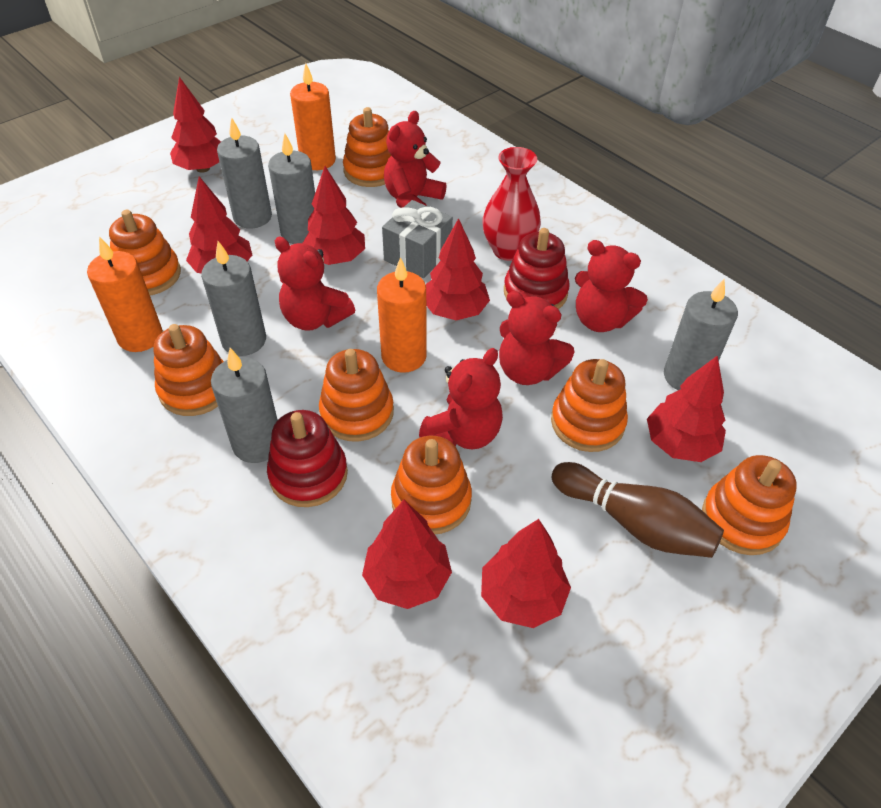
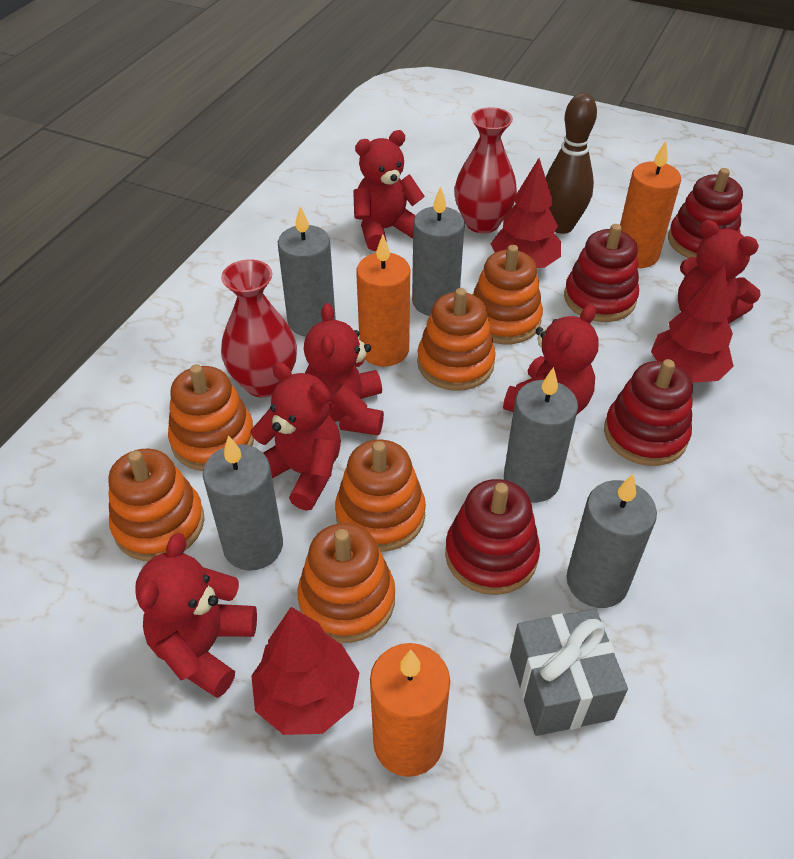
orange stacking toy: [109,210,181,296] [153,324,224,416] [319,349,394,441] [343,107,391,187] [391,436,472,534] [551,359,628,452] [702,455,797,555] = 7 -> [108,449,205,561] [168,364,254,471] [297,523,395,643] [335,440,426,552] [417,288,496,391] [473,245,543,344] = 6
red stacking toy: [267,410,348,507] [504,228,569,309] = 2 -> [445,479,540,595] [564,224,639,322] [604,359,693,466] [668,168,743,258] = 4
red teddy bear: [274,237,355,331] [384,111,447,208] [419,348,503,449] [499,291,575,385] [575,240,648,332] = 5 -> [135,533,257,698] [250,362,341,511] [304,303,384,436] [353,130,425,251] [503,304,599,414] [678,220,761,323] = 6
red tree: [170,77,221,173] [186,176,252,274] [303,166,365,265] [362,500,452,609] [426,218,490,320] [481,519,571,628] [647,355,726,462] = 7 -> [251,607,359,735] [491,158,561,268] [651,264,734,383] = 3
red vase: [482,147,541,261] = 1 -> [221,259,297,397] [454,107,517,233] = 2

